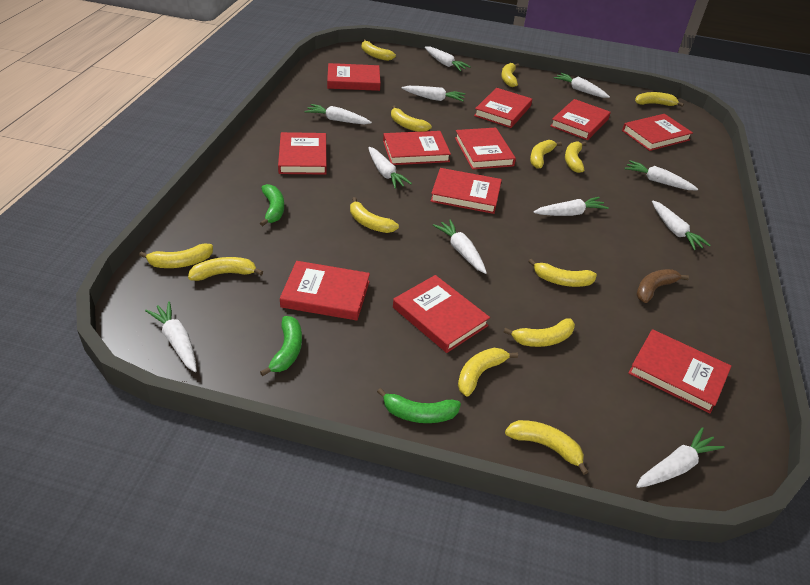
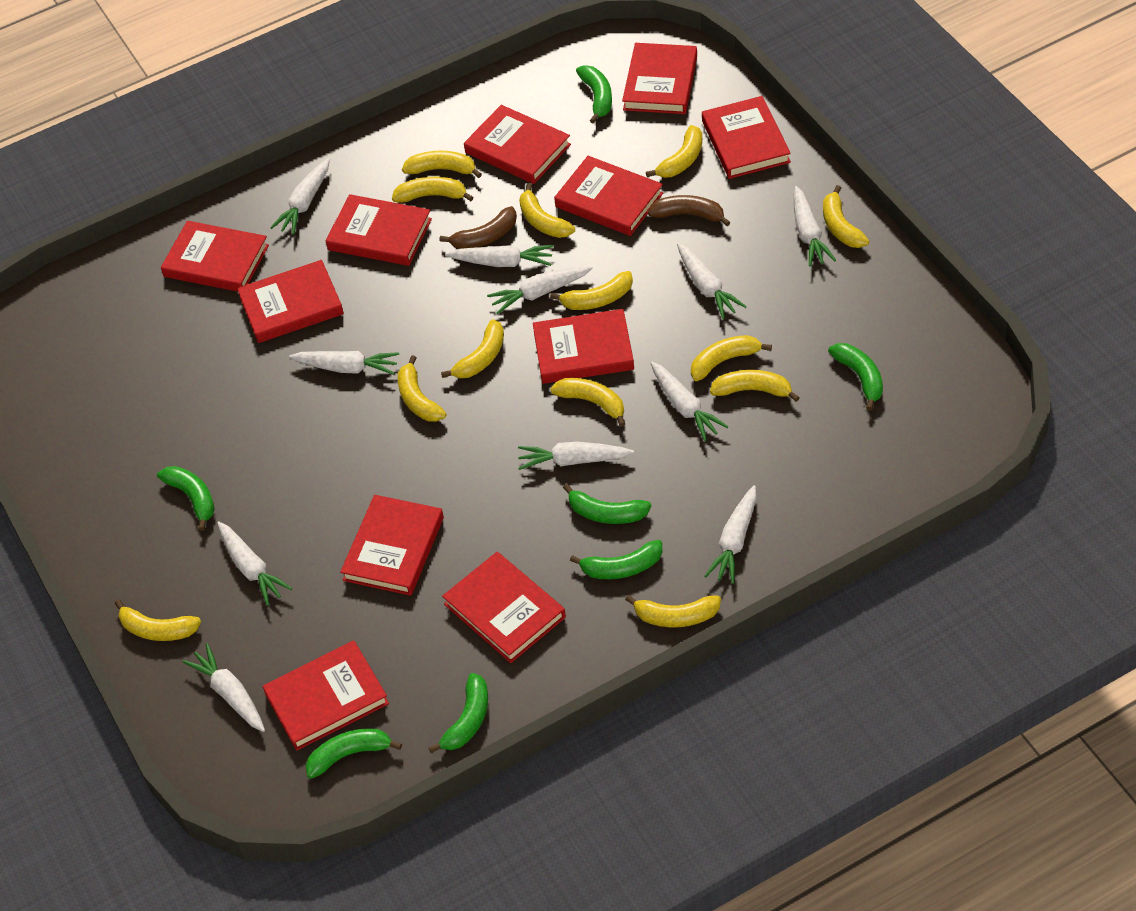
brown banana: [636,269,689,303] = 1 -> [439,206,517,249] [648,195,731,226] = 2
green banana: [260,184,284,226] [260,316,302,376] [377,388,461,423] = 3 -> [157,466,215,531] [306,728,402,779] [428,673,488,753] [563,484,651,524] [570,540,662,579] [576,65,612,124] [828,343,883,411] = 7

